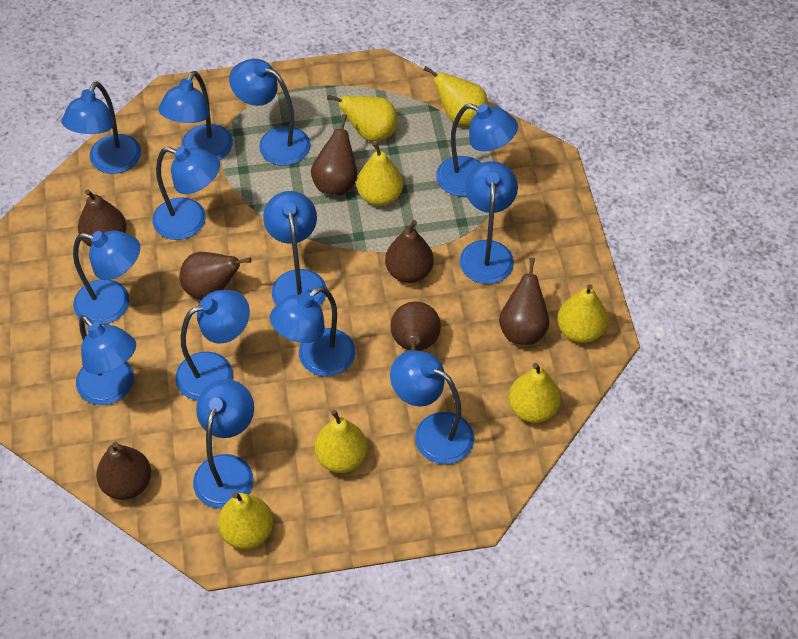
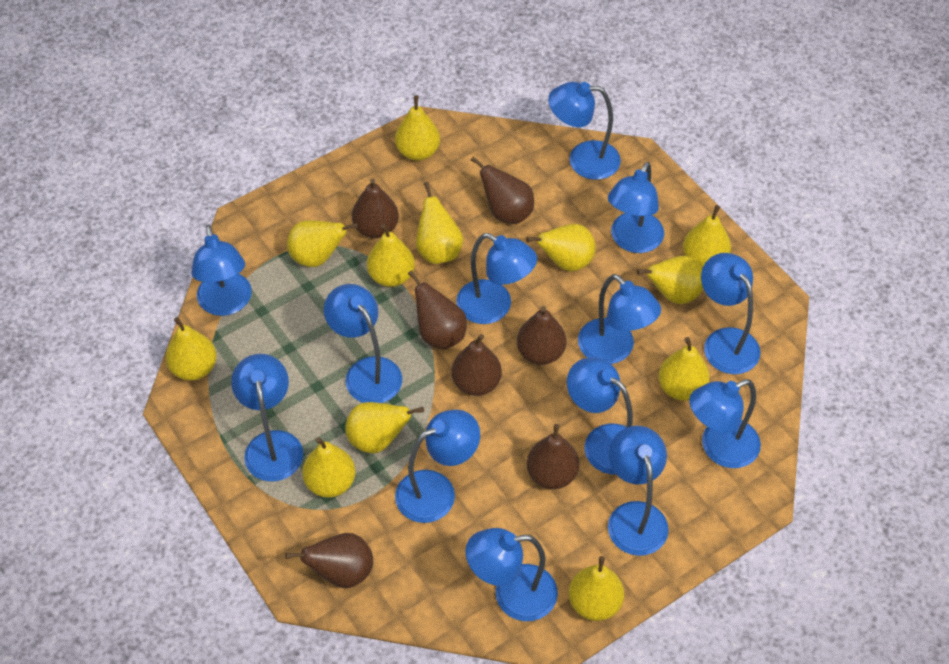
yellow pear: [218,492,273,549] [314,410,367,473] [327,95,398,142] [357,142,403,206] [424,66,488,126] [508,363,561,423] [557,284,608,343] = 7 -> [166,317,217,381] [287,220,358,267] [302,437,356,498] [345,402,424,453] [367,224,415,287] [395,95,440,161] [416,182,463,264] [526,224,596,271] [568,556,624,621] [637,256,703,304] [658,337,710,401] [683,205,731,269] = 12

